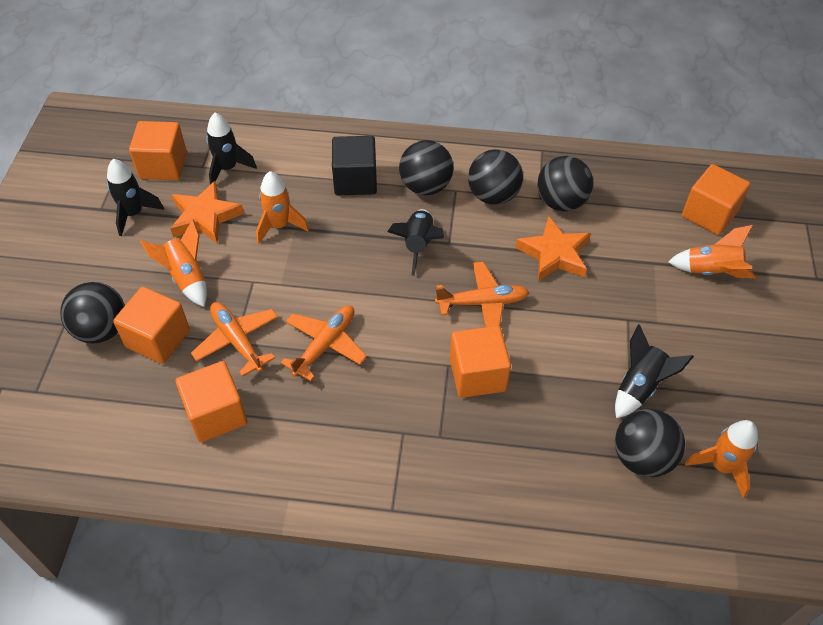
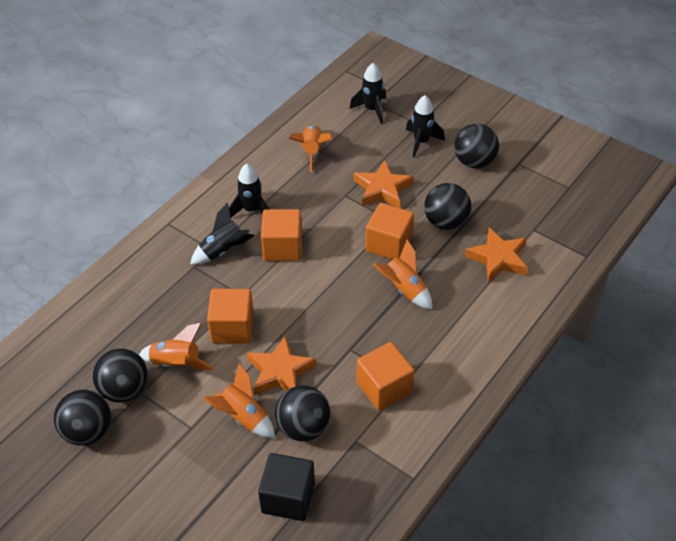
orange cube: [113,287,190,364] [129,121,187,180] [176,361,247,442] [450,326,511,398] [682,164,751,235] = 5 -> [207,289,254,344] [261,209,302,261] [357,342,414,411] [366,203,414,260] = 4
orange plane: [191,302,278,377] [281,305,367,381] [435,262,530,327] = 3 -> none = 0
orange star: [170,181,244,243] [515,216,591,281] = 2 -> [247,336,317,395] [354,160,414,208] [465,227,528,282] = 3

